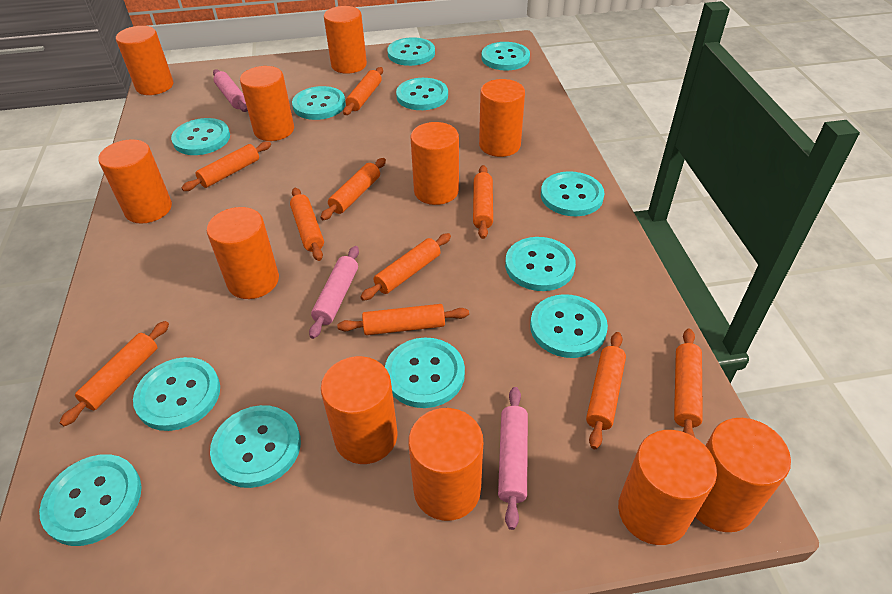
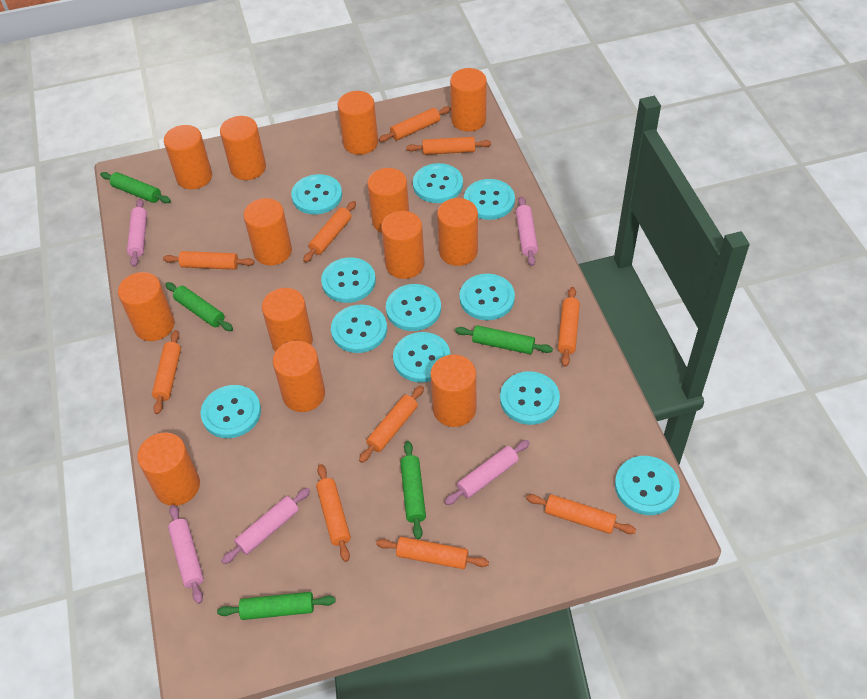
green rolling pin: none = 0 -> [100,172,171,203] [165,282,233,331] [217,592,336,620] [400,441,426,540] [455,325,553,354] = 5
orange cylinder: [98,139,172,224] [116,26,173,95] [207,207,279,299] [240,66,294,141] [321,356,398,464] [324,6,367,74] [408,408,483,521] [411,122,459,205] [479,79,525,157] [618,430,717,545] [695,418,791,532] = 11 -> [118,272,175,341] [137,432,200,506] [164,125,212,189] [220,116,266,180] [243,198,292,266] [262,288,313,352] [273,341,325,412] [338,91,378,155] [367,168,409,233] [381,211,425,279] [430,355,476,427] [437,198,478,266] [450,68,487,132] = 13
pink rolling pin: [213,69,248,112] [309,246,359,339] [498,387,528,530] = 3 -> [127,199,147,267] [168,505,204,604] [222,488,310,564] [445,440,530,505] [516,196,538,266] = 5
turquoise button: [39,454,142,546] [133,357,220,431] [171,118,230,155] [210,405,301,488] [292,86,346,120] [385,337,465,408] [387,37,435,66] [396,78,448,110] [481,42,530,71] [505,237,576,291] [530,294,608,358] [541,171,604,216] = 12 -> [201,385,261,438] [291,174,342,214] [321,257,376,303] [331,305,387,353] [386,284,441,331] [393,332,450,382] [413,163,463,203] [459,274,515,320] [464,179,515,220] [500,371,560,425] [615,456,680,515] = 11

